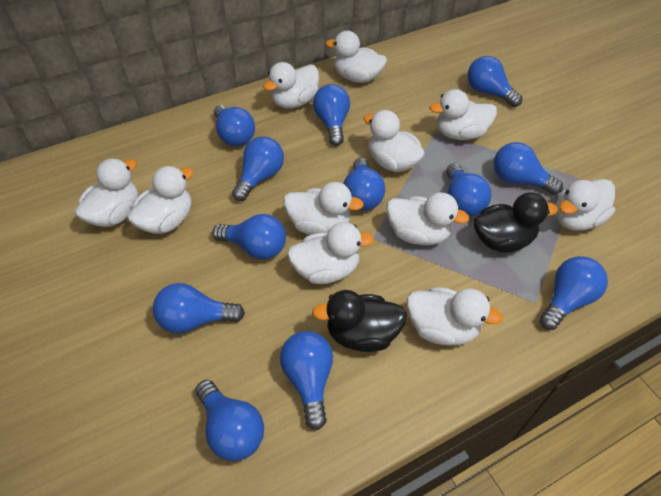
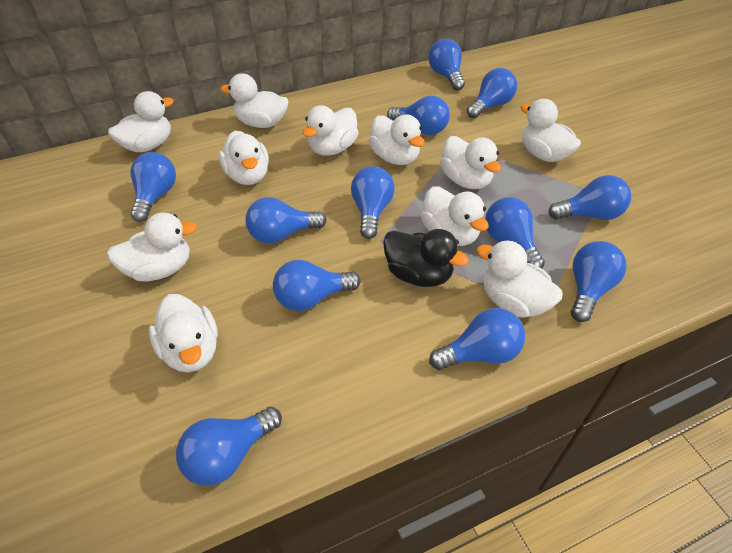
black duck: [312,290,407,352] [473,192,558,253] = 2 -> [383,229,469,287] = 1

